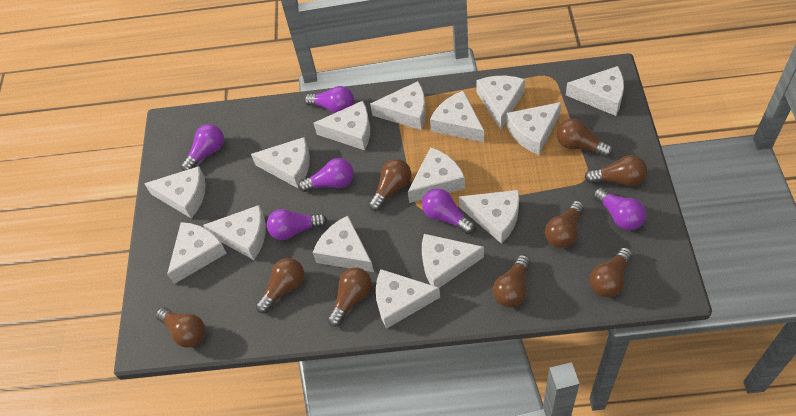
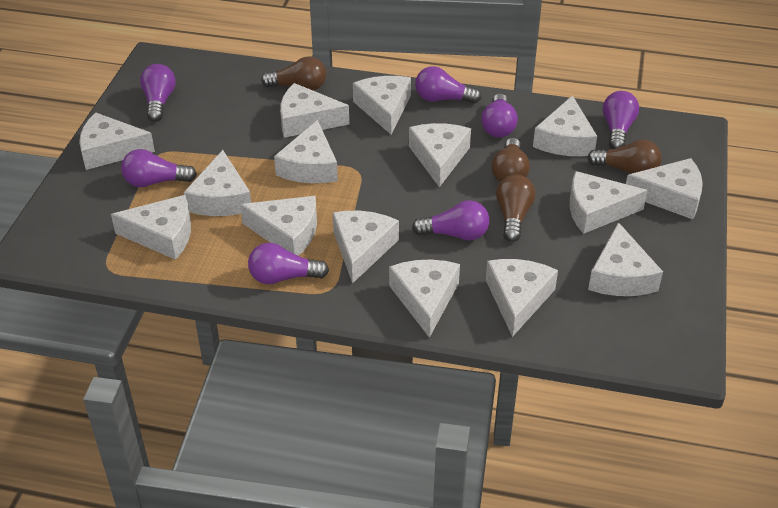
brown light bulb: [156,307,205,348] [256,258,304,313] [327,267,372,327] [369,159,411,211] [493,255,530,308] [545,201,585,248] [557,119,613,157] [585,155,647,186] [590,247,633,297] = 9 -> [261,56,326,91] [492,138,530,182] [496,174,535,242] [587,139,661,174] = 4
purple light bulb: [181,124,224,171] [267,209,327,240] [298,158,354,192] [304,86,354,113] [422,189,475,234] [593,187,646,230] = 6 -> [121,149,197,187] [140,64,176,122] [248,243,329,284] [412,200,489,241] [415,66,481,104] [481,94,518,138] [603,91,639,149] = 7

